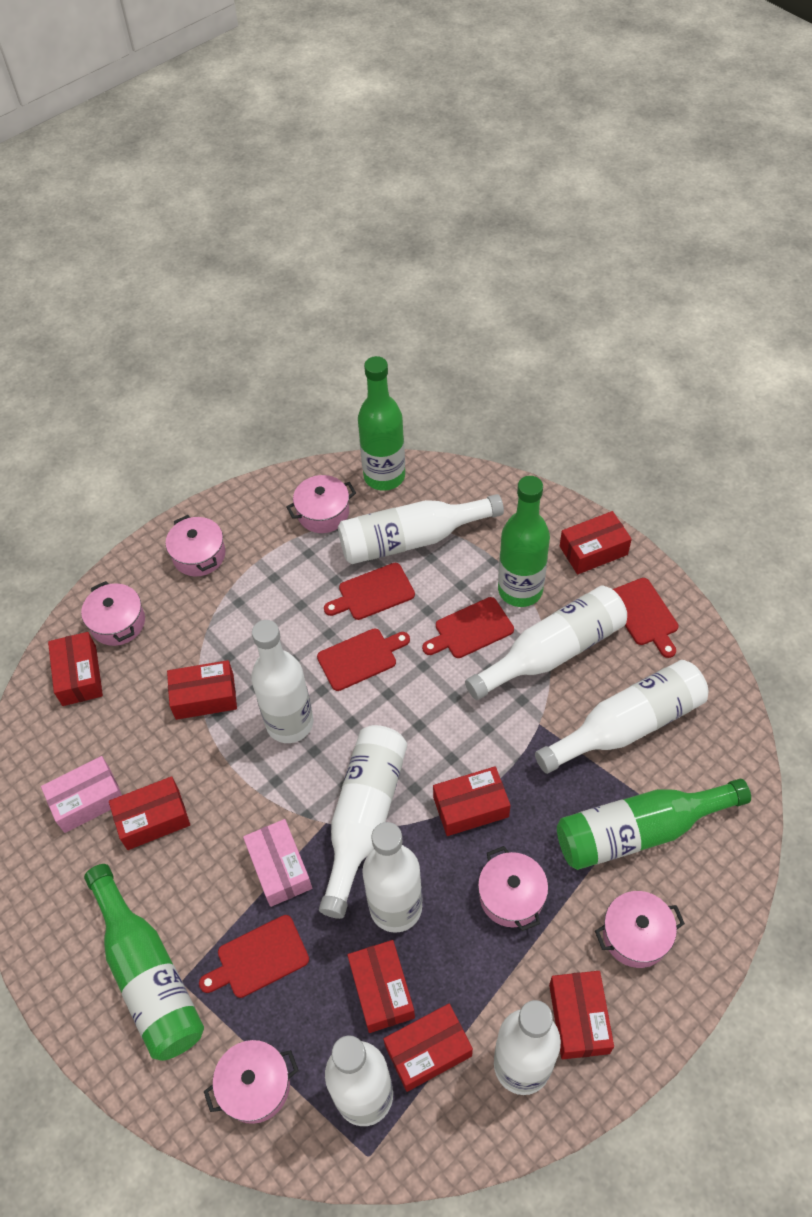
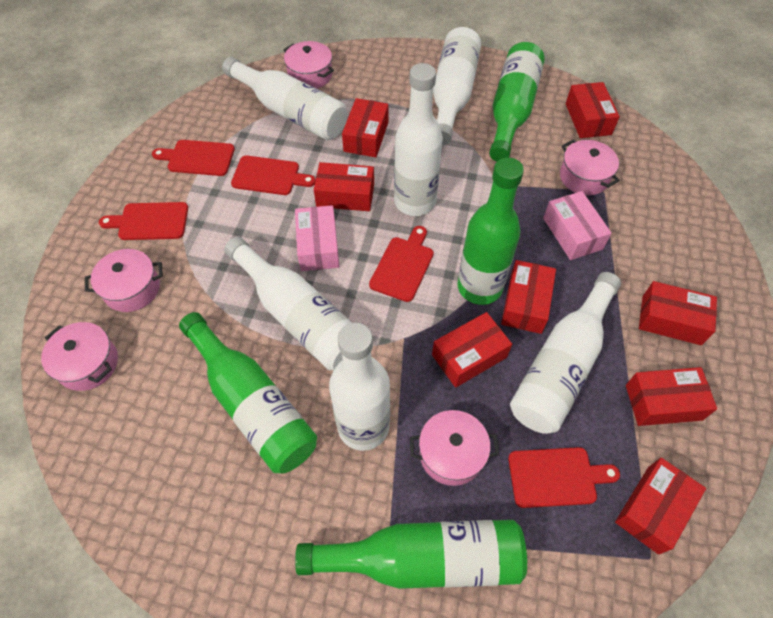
pink pot: [81,581,145,646] [166,515,225,576] [204,1040,299,1124] [286,475,356,533] [478,846,548,931] [595,891,685,968] = 6 -> [41,322,118,391] [85,249,163,312] [284,41,334,89] [410,410,499,486] [560,140,620,195] = 5
white bottle: [251,620,314,743] [319,725,407,919] [325,1035,393,1126] [338,494,504,564] [362,822,422,933] [465,586,627,700] [494,1000,561,1095] [535,660,708,774] = 8 -> [222,57,347,140] [225,237,352,370] [329,323,390,451] [394,63,443,216] [433,27,481,145] [510,272,621,434] = 6

